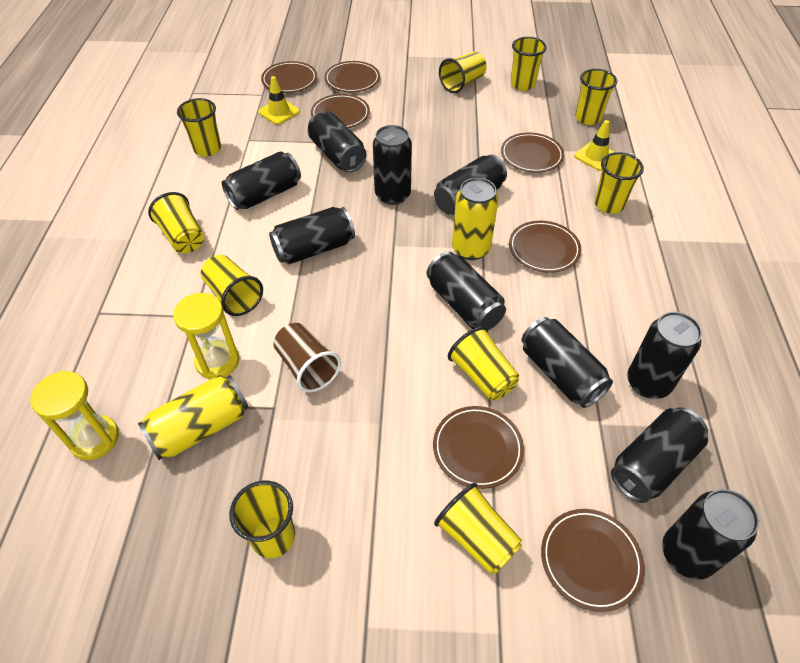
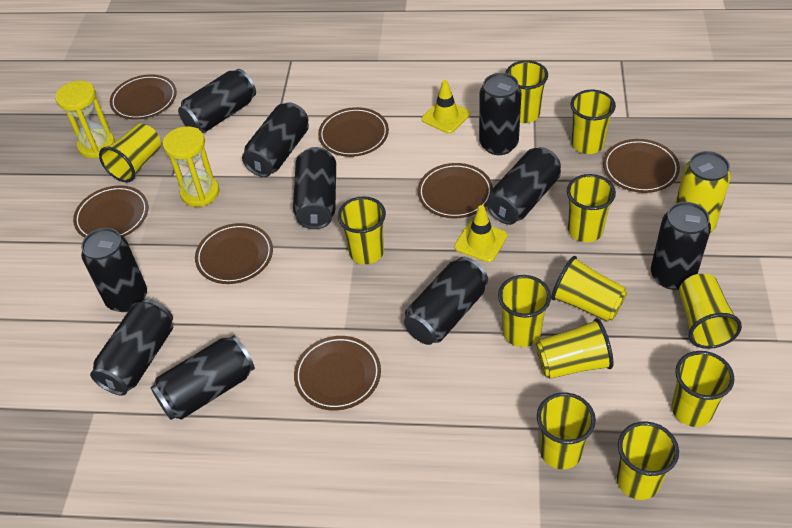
brown cup: [273,323,341,392] = 1 -> none = 0
yellow can: [138,375,248,460] [452,178,499,260] = 2 -> [675,151,731,233] = 1
yellow cup: [148,192,204,253] [177,98,221,156] [201,255,263,316] [229,481,295,558] [434,483,522,574] [439,51,486,93] [448,326,519,400] [511,37,547,91] [575,69,617,125] [594,152,644,214] = 10 -> [99,123,161,183] [338,196,386,264] [498,275,551,347] [505,60,548,123] [536,318,614,379] [537,393,596,469] [551,256,627,322] [567,174,616,242] [570,90,616,154] [617,421,679,500] [671,351,734,427] [679,274,742,349] = 12

